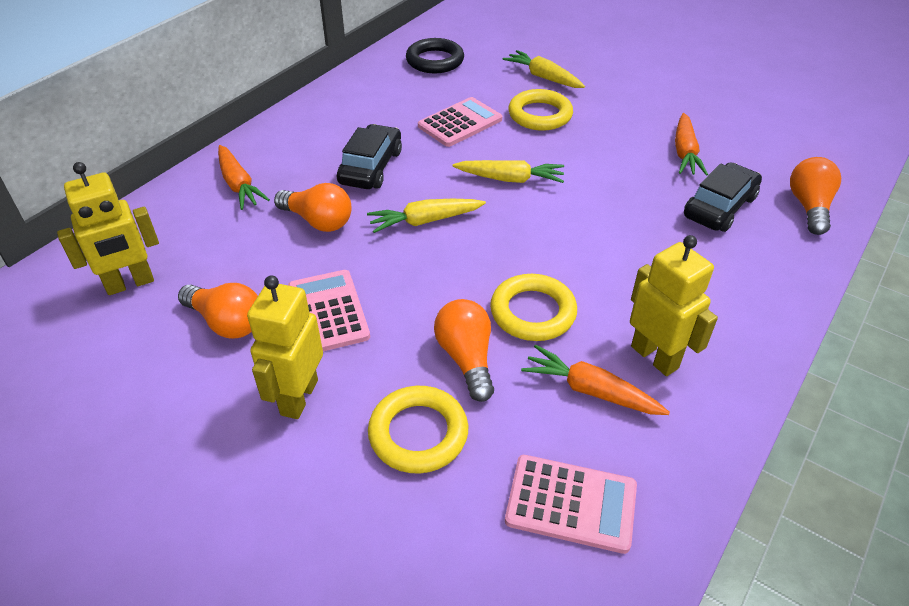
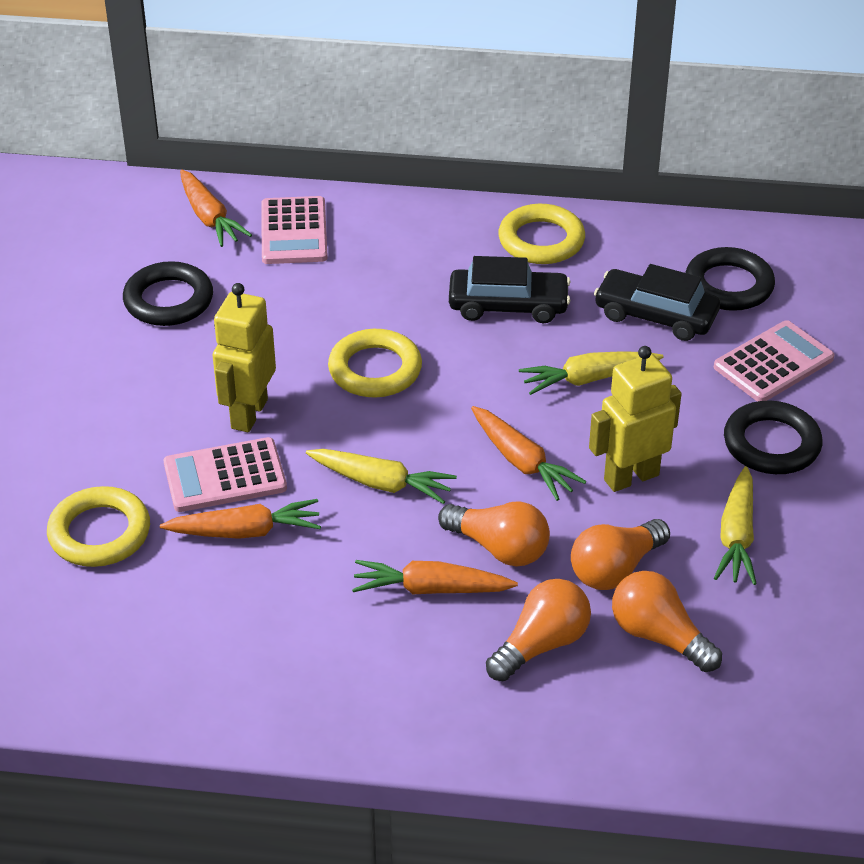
black ring: [406,38,464,73] = 1 -> [123,261,213,326] [685,247,775,311] [724,401,822,474] = 3
orange carrot: [218,145,270,210] [521,345,670,415] [675,113,708,176] = 3 -> [160,499,321,539] [180,170,252,247] [352,560,518,594] [471,406,586,501] = 4
yellow robot: [57,162,159,295] [247,276,323,419] [630,235,718,376] = 3 -> [213,283,276,432] [589,346,682,492] = 2

